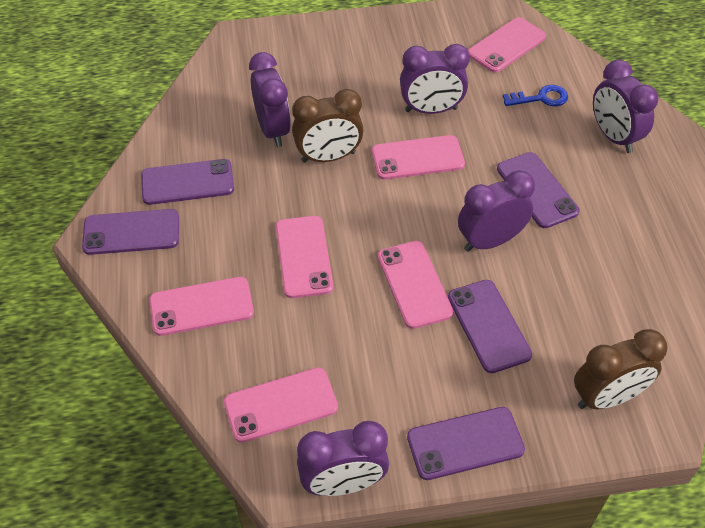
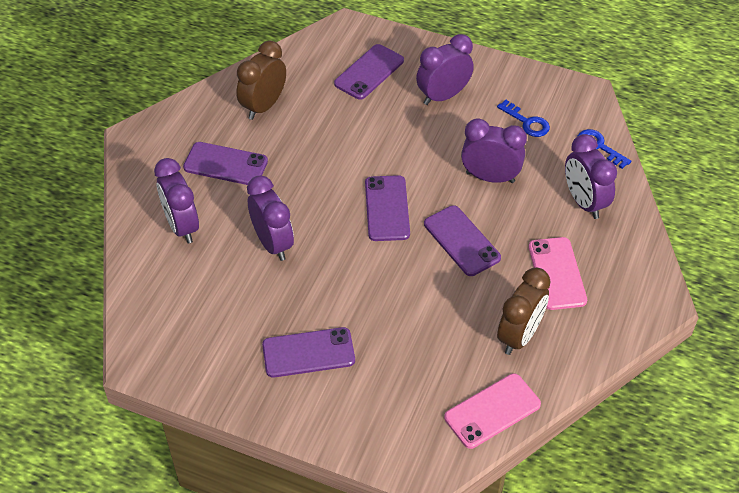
blue key: [503,85,568,106] = 1 -> [497,100,550,137] [577,129,631,169] = 2
pink phone: [150,277,254,336] [224,367,338,443] [276,216,333,298] [372,135,465,180] [378,241,453,329] [468,17,546,73] = 6 -> [444,374,541,449] [529,237,587,310] = 2

